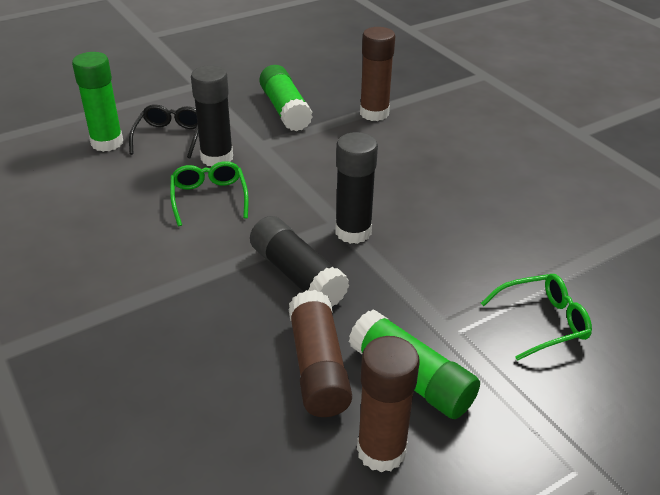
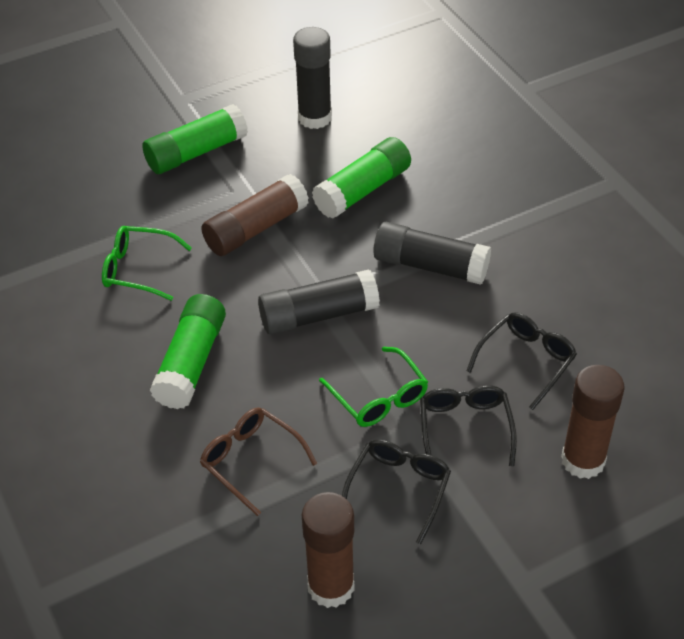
black glasses: [129,104,198,158] = 1 -> [342,439,451,545] [420,385,517,466] [466,312,577,410] = 3
brown glasses: none = 0 -> [200,408,317,516] = 1

